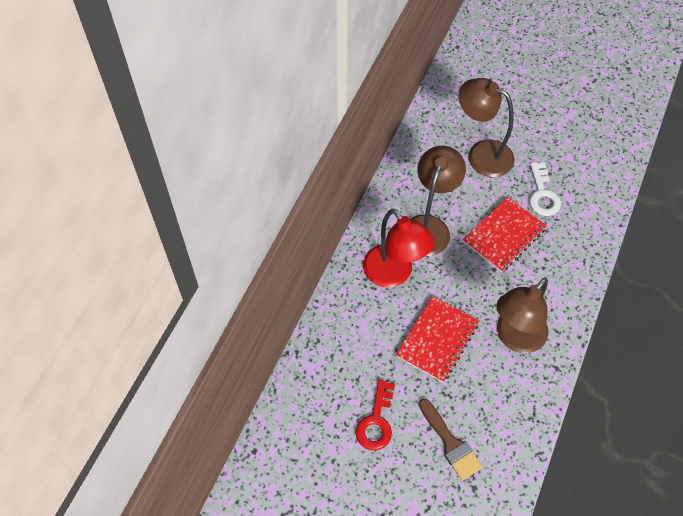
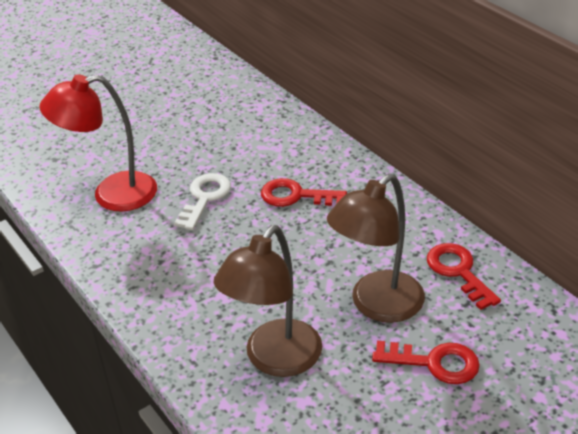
brown brush: [419,398,482,480] = 1 -> none = 0
brown lamp: [410,146,466,256] [458,78,514,177] [496,278,548,353] = 3 -> [214,225,322,377] [327,174,425,323] = 2
red key: [355,380,395,450] = 1 -> [261,178,347,207] [372,341,480,384] [427,243,501,310] = 3
red notebook: [396,296,479,383] [463,197,547,272] = 2 -> none = 0

